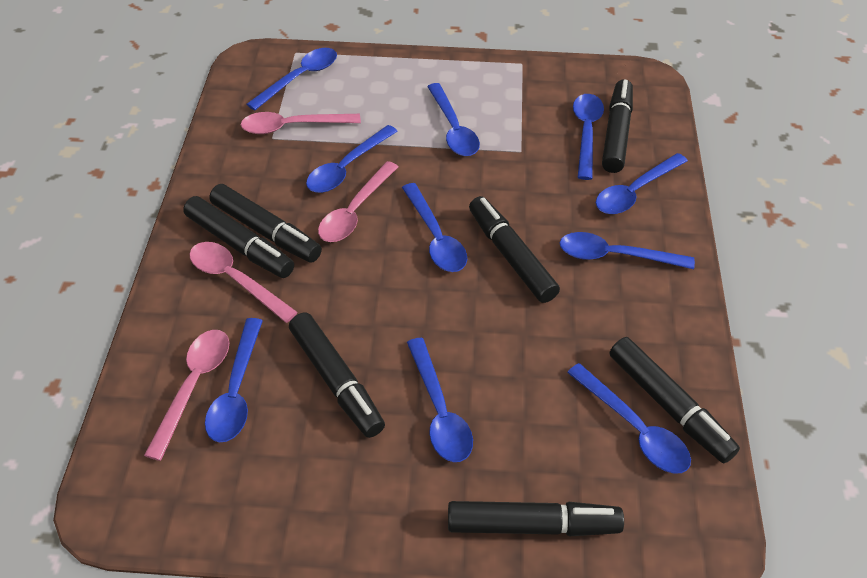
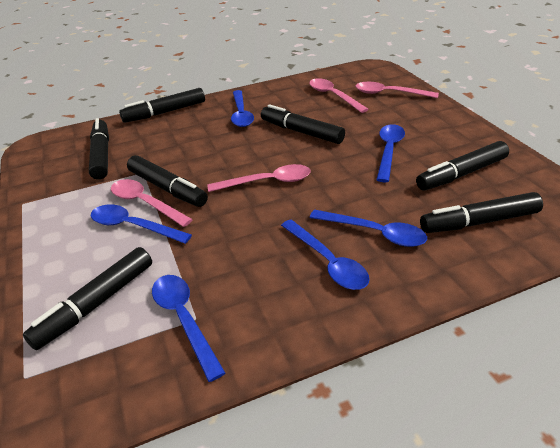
blue spoon: [205,318,263,442] [247,48,337,111] [306,125,398,193] [402,183,467,272] [407,338,473,462] [427,83,480,156] [559,232,695,269] [567,363,691,474] [573,94,604,180] [596,153,688,214] = 10 -> [91,205,192,244] [152,275,225,382] [231,90,254,127] [281,220,370,290] [310,210,427,247] [376,124,405,182] = 6

